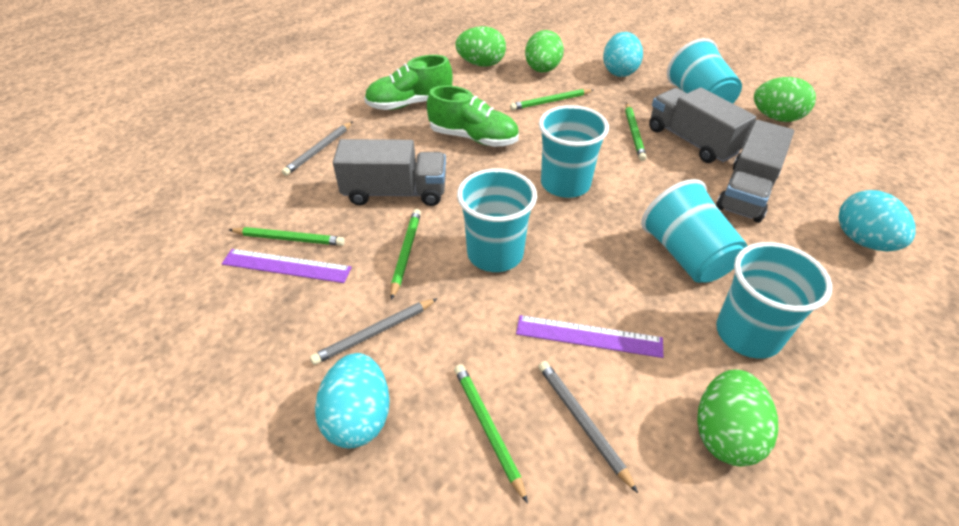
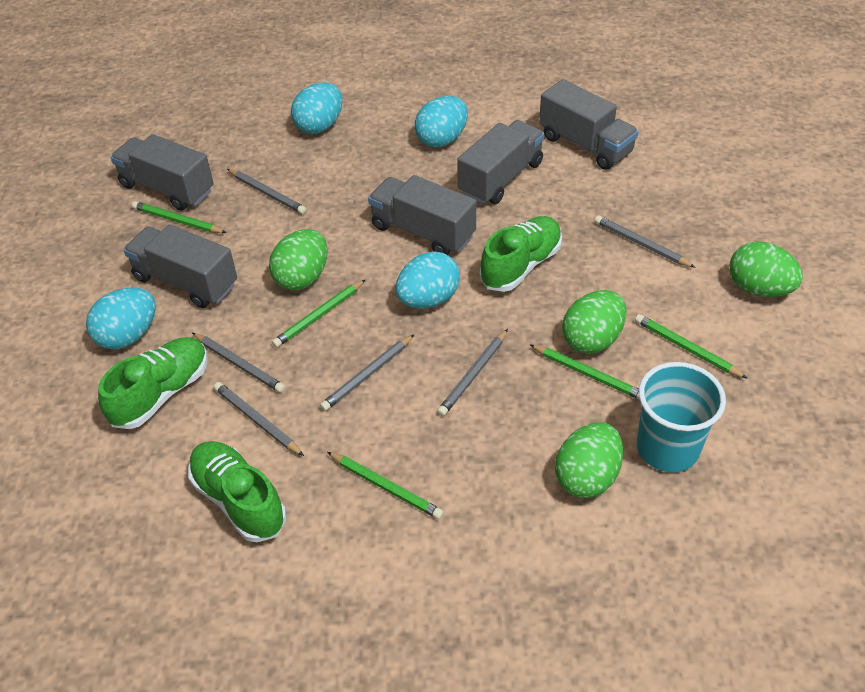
green shoe: [364,55,453,110] [427,85,519,147] = 2 -> [98,337,208,429] [188,441,286,542] [480,216,562,292] = 3
grey pencil: [282,121,353,176] [310,298,438,365] [539,361,638,493] = 3 -> [192,333,285,393] [214,382,304,456] [227,169,306,214] [320,335,414,411] [437,329,508,416] [595,215,696,268] = 6
grey truck: [333,139,446,206] [649,87,756,163] [716,120,794,223] = 3 -> [110,134,214,211] [123,224,237,308] [368,175,476,255] [457,120,544,204] [539,79,639,170] = 5
purple ruler: [222,249,352,283] [516,315,663,358] = 2 -> none = 0
turquoise cup: [457,168,537,272] [539,105,609,198] [641,179,747,283] [667,38,742,103] [716,242,832,359] = 5 -> [637,362,726,472] = 1
turquoise egg: [315,353,390,448] [603,32,643,77] [839,190,916,251] = 3 -> [86,287,156,349] [291,82,343,134] [395,251,460,309] [415,96,468,148] = 4

